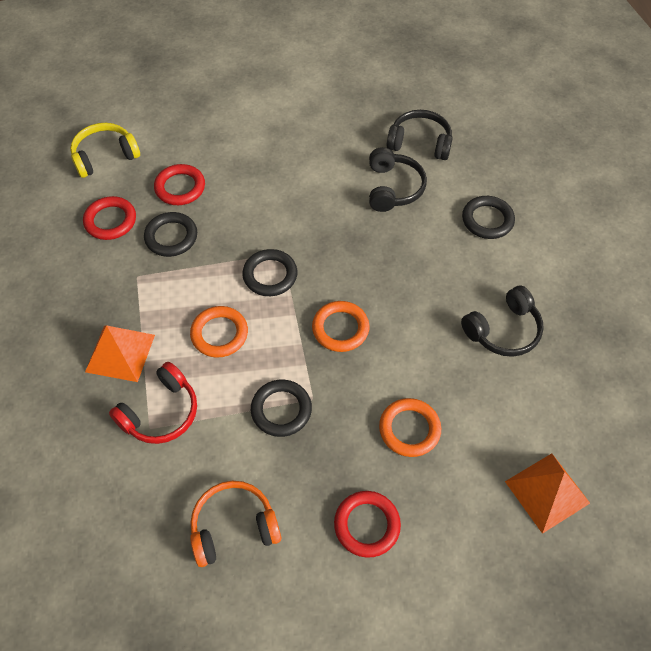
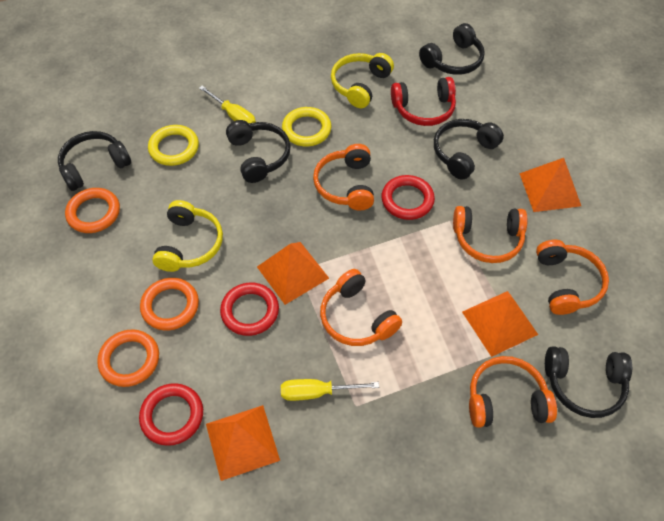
black headphones: [369,147,427,212] [387,110,453,160] [461,286,544,357] = 3 -> [58,131,131,191] [226,120,291,183] [419,23,485,75] [434,119,504,180] [545,346,632,418] = 5
black ring: [144,212,197,257] [242,249,297,296] [251,380,312,437] [462,196,515,239] = 4 -> none = 0
orange headphones: [190,481,281,567] = 1 -> [313,144,374,211] [320,269,402,346] [453,206,528,263] [469,356,557,428] [536,240,609,315] = 5
orange pyramid: [85,325,155,382] [505,453,590,534] = 2 -> [206,405,280,481] [257,242,329,305] [462,291,538,357] [519,158,581,212] = 4
yellow headphones: [70,123,140,178] = 1 -> [152,200,223,272] [331,53,394,108] = 2
yellow ring: none = 0 -> [148,125,199,166] [282,107,331,147] = 2
yellow screwdriver: none = 0 -> [199,86,256,123] [281,379,379,401] = 2

